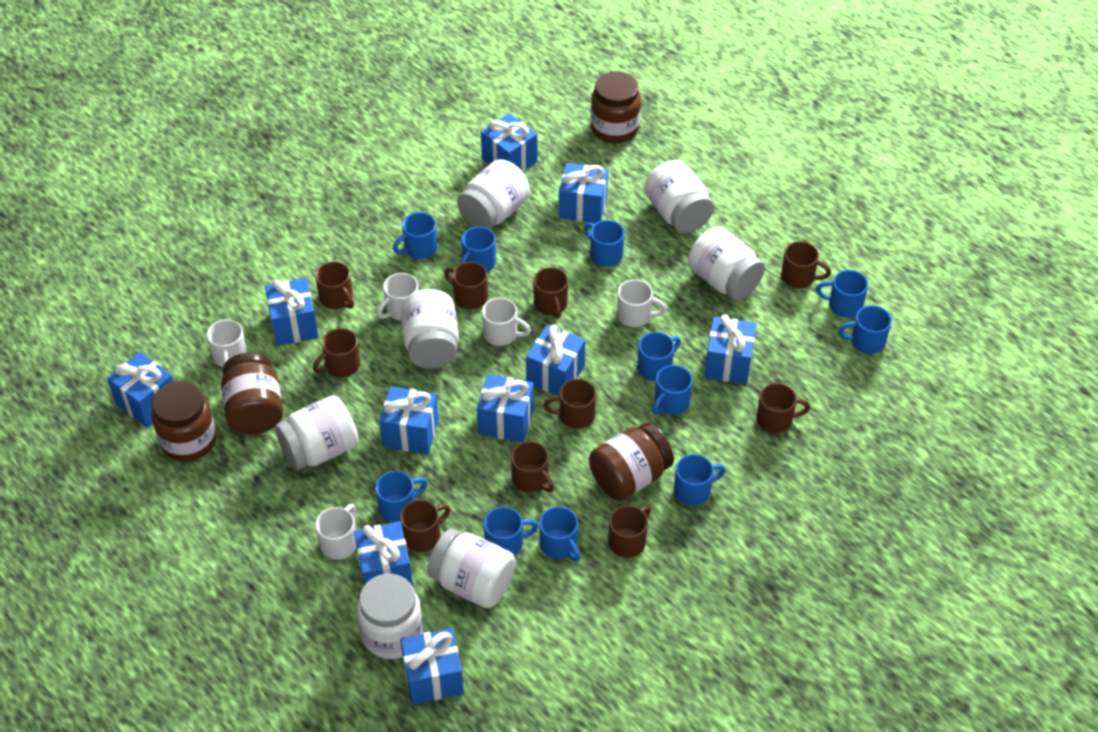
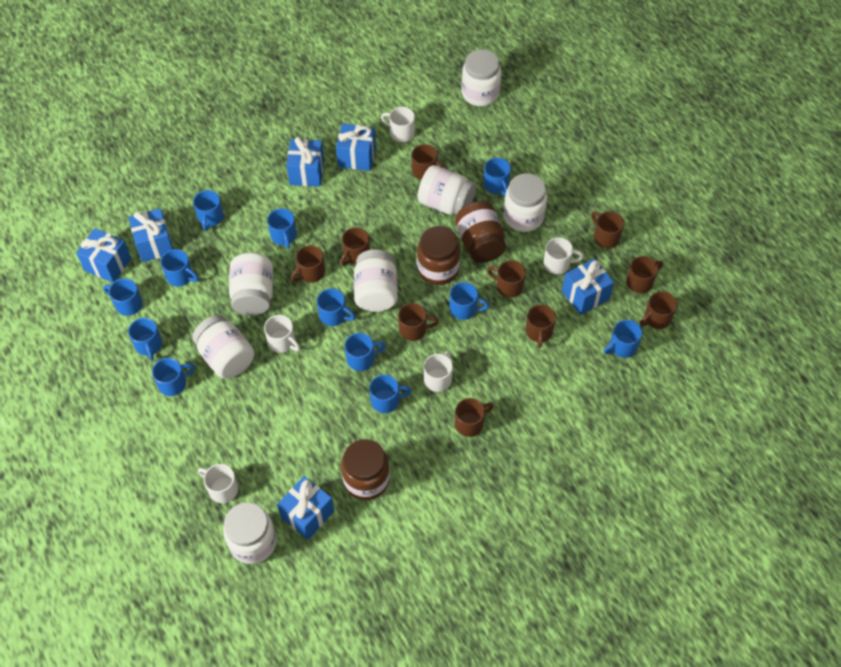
blue gift: [107,352,174,428] [265,278,318,346] [354,521,413,587] [379,386,439,454] [400,628,464,704] [477,374,534,443] [481,113,538,172] [526,324,585,396] [559,163,608,223] [704,314,756,384] = 10 -> [76,228,131,283] [128,208,173,262] [277,476,334,540] [287,137,324,187] [336,123,376,171] [562,258,614,315] = 6
blue mug: [375,471,428,522] [393,212,437,259] [460,226,496,272] [484,507,539,556] [539,507,580,562] [584,220,624,267] [637,332,681,381] [652,365,693,415] [674,454,726,506] [816,270,868,318] [838,305,892,354] = 11 -> [103,278,143,316] [128,318,162,360] [152,358,195,396] [161,249,198,286] [193,190,224,231] [267,208,297,249] [317,288,355,326] [345,333,386,371] [369,375,412,413] [450,282,489,320] [483,158,511,196] [604,320,642,358] = 12
brown jar: [152,381,216,462] [221,352,283,434] [589,422,674,501] [591,71,641,143] = 4 -> [341,439,390,500] [417,226,460,285] [455,201,506,263] = 3

